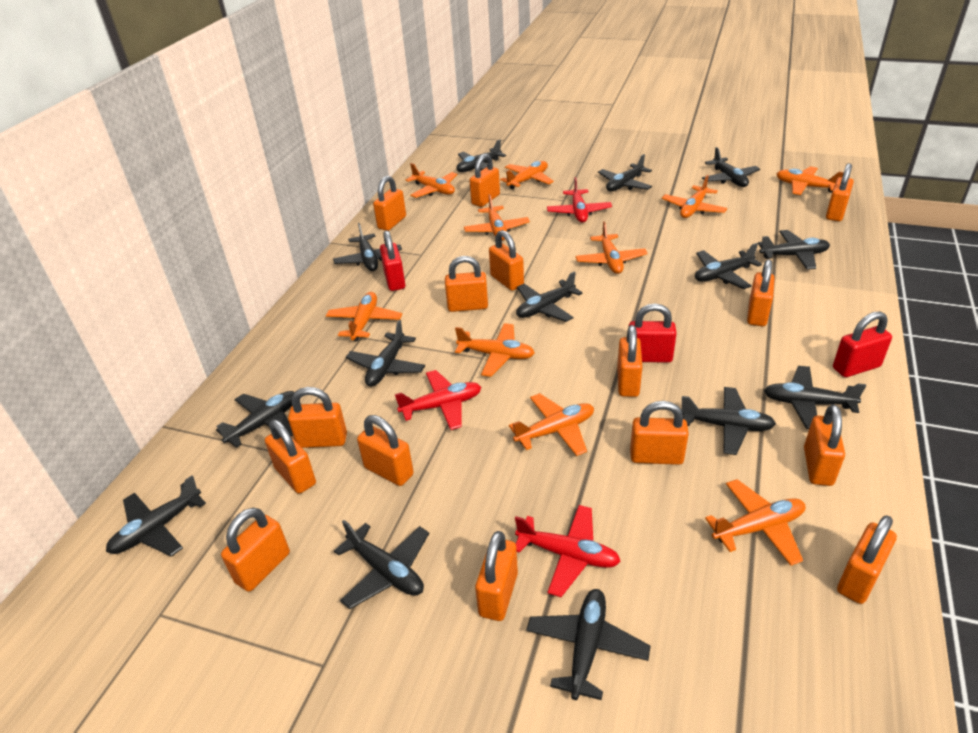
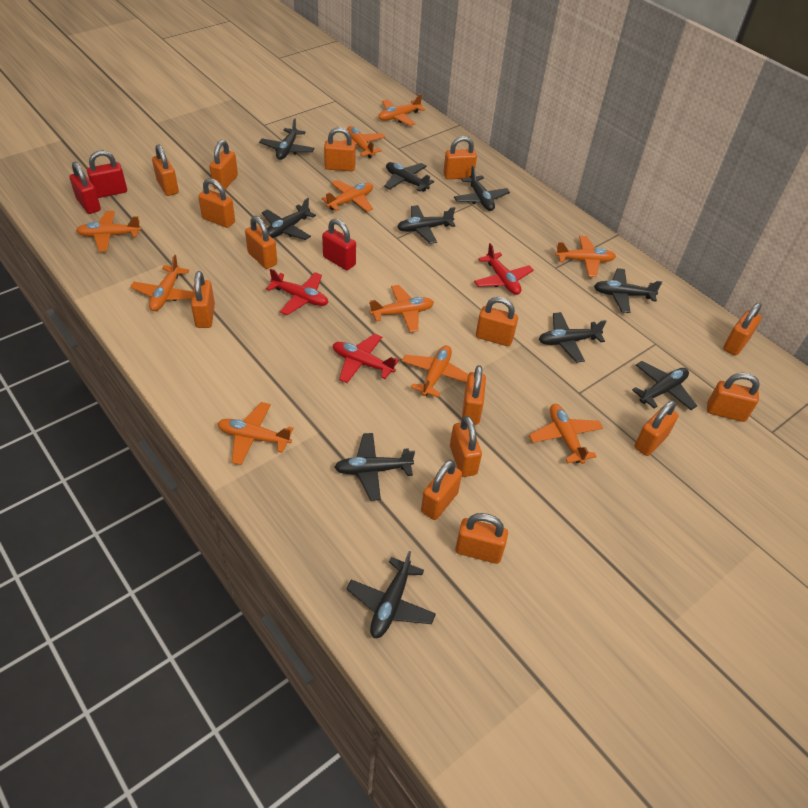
black plane: [106,476,206,556] [216,391,295,448] [333,223,402,271] [334,520,429,609] [346,320,425,386] [456,140,506,172] [516,271,582,322] [526,589,651,700] [598,154,652,191] [682,387,776,455] [695,243,762,289] [702,147,760,187] [758,230,830,270] [764,366,866,429] = 14 -> [259,118,314,160] [262,198,316,240] [334,433,415,501] [346,551,436,638] [384,162,434,192] [397,205,456,244] [454,166,510,211] [539,312,607,363] [594,268,662,313] [632,361,697,410] = 10

